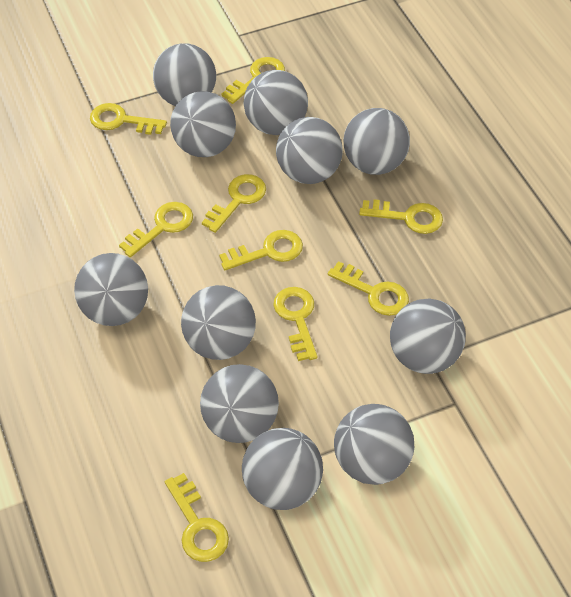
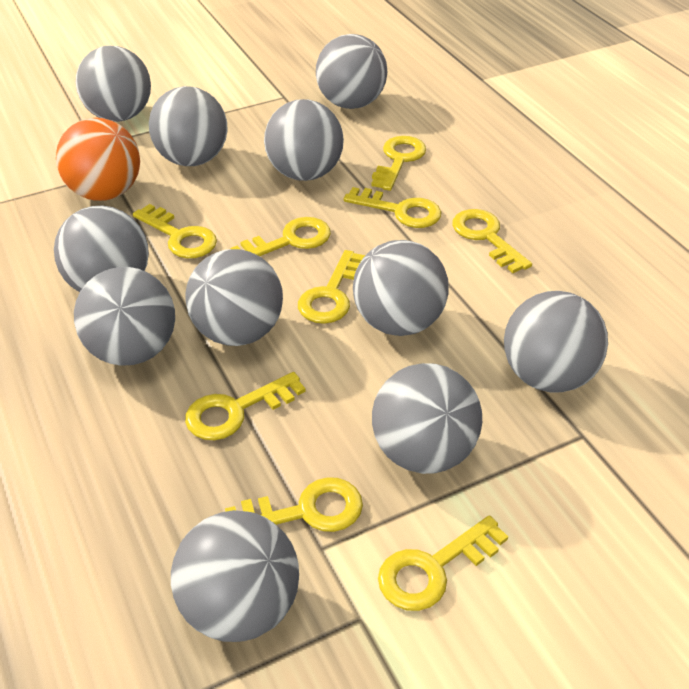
orange ball: none = 0 -> [56,118,140,201] = 1

